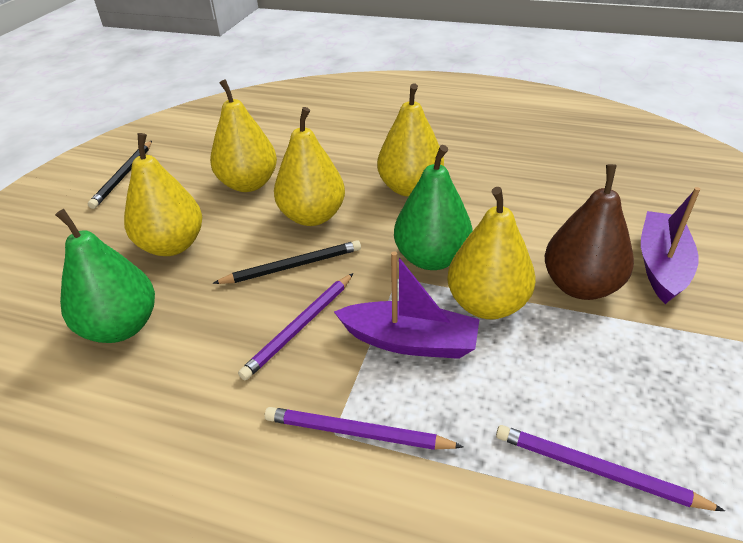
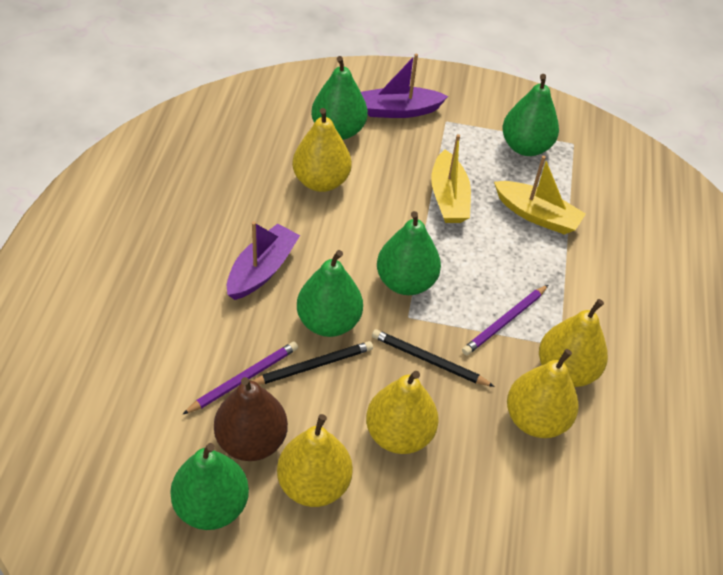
green pear: [55,209,155,343] [394,145,472,270] = 2 -> [170,443,249,530] [297,250,363,337] [311,56,368,140] [377,211,441,295] [502,74,559,156] = 5
purple pencil: [238,273,353,380] [265,407,464,450] [496,425,725,511] = 3 -> [182,341,298,415] [462,285,548,355] = 2
yellow boat: none = 0 -> [431,134,471,223] [494,156,586,235] = 2

